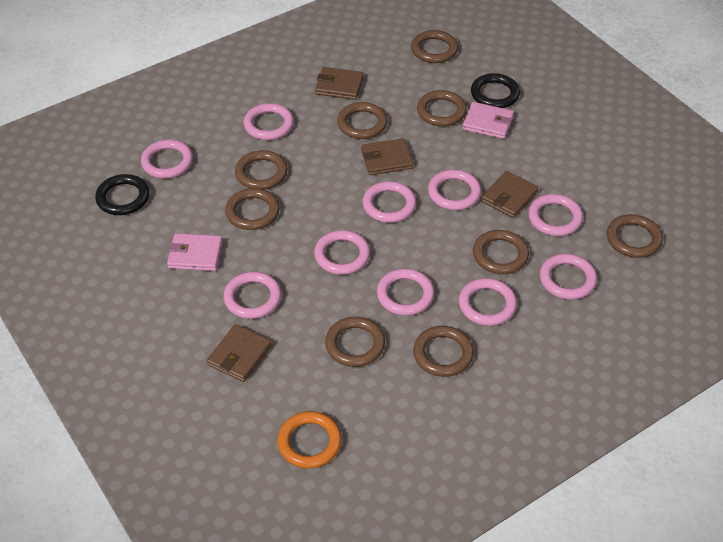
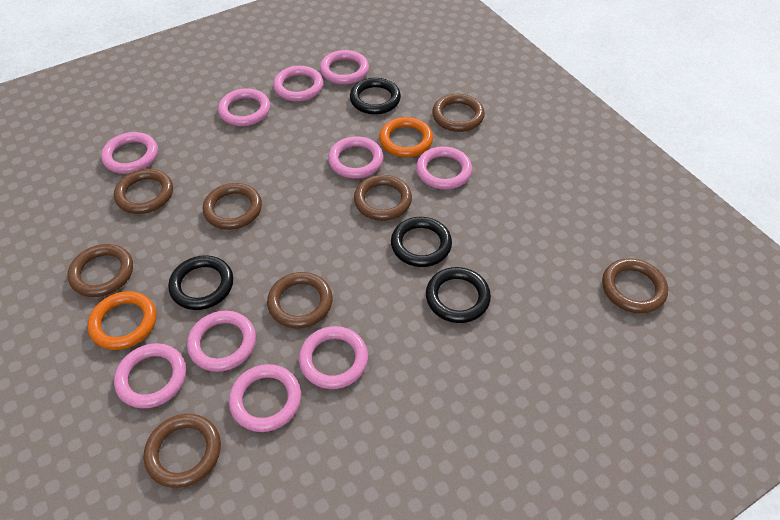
black ring: [95,174,149,215] [471,73,520,108] = 2 -> [168,255,233,310] [350,78,401,114] [391,217,452,267] [426,267,491,323] = 4
brown ring: [225,188,280,230] [235,150,288,190] [325,317,385,367] [337,102,387,139] [411,30,458,63] [413,326,474,377] [417,90,467,126] [473,230,529,274] [607,214,663,258] = 9 -> [67,244,133,297] [114,169,173,214] [144,414,221,488] [203,183,262,230] [267,272,333,329] [354,175,412,221] [432,94,485,132] [602,258,668,313] = 8
brown wallet: [207,324,272,382] [315,67,364,100] [361,138,413,175] [481,171,539,218] = 4 -> none = 0
orange ring: [277,411,342,469] = 1 -> [88,291,156,350] [379,117,433,157] = 2
pink wallet: [167,233,223,271] [462,102,514,139] = 2 -> none = 0

